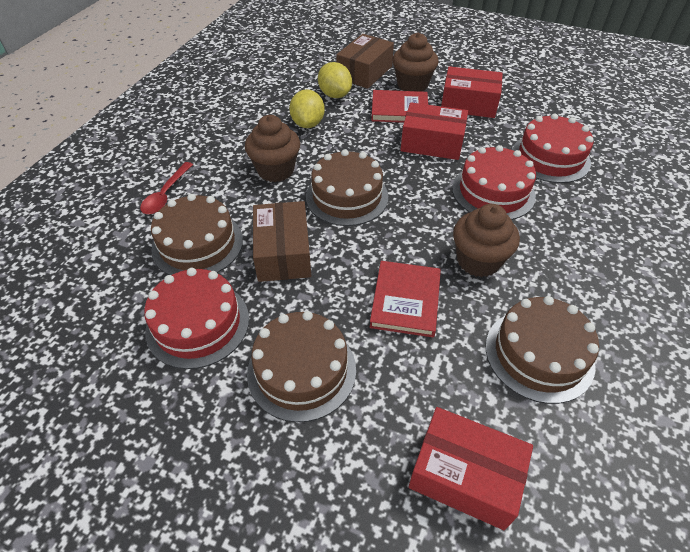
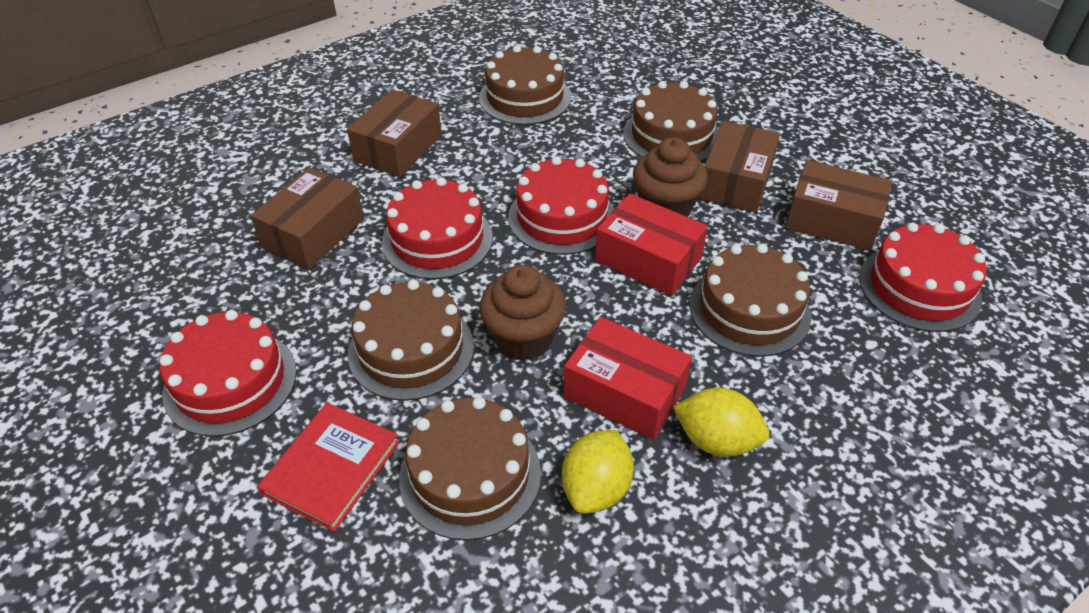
brown box: [253,201,311,282] [336,34,394,89] = 2 -> [251,167,364,269] [347,89,442,177] [699,121,780,213] [785,160,892,251] = 4
brown cake: [151,194,243,275] [247,311,356,422] [306,149,388,226] [486,296,599,404] = 4 -> [348,280,474,401] [399,397,541,540] [479,45,571,125] [623,81,719,162] [690,244,811,357] = 5
brown cupcake: [245,115,300,182] [392,32,439,92] [453,204,520,277] = 3 -> [479,265,566,361] [633,137,708,217] = 2
red book: [370,261,441,337] [371,90,428,123] = 2 -> [257,403,399,532] = 1
red box: [401,102,468,160] [409,407,533,530] [441,66,503,118] = 3 -> [563,317,692,440] [595,194,708,296] = 2
red cake: [144,268,249,369] [452,145,536,220] [512,114,593,183] = 3 -> [160,310,297,437] [382,177,493,279] [508,156,614,255] [859,223,987,332] = 4
red spoon: [140,162,193,214] = 1 -> none = 0

